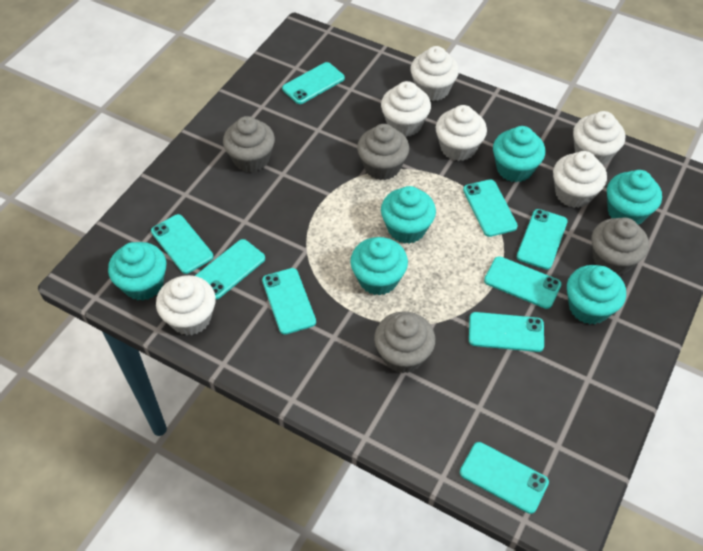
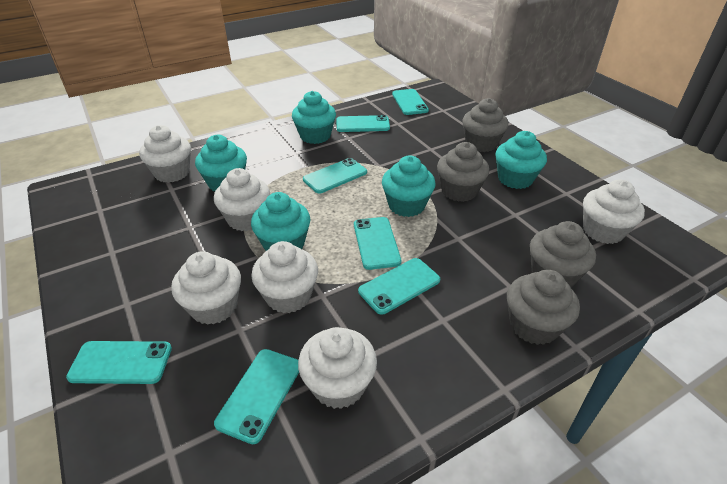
turquoise cupcake: [108,242,166,301] [350,237,408,296] [381,186,436,244] [493,126,545,182] [567,265,626,324] [607,170,662,224] = 6 -> [195,135,247,191] [251,192,311,251] [292,91,336,144] [382,156,436,217] [495,131,547,189] = 5
turquoise phone: [151,214,213,274] [195,239,265,299] [262,268,316,335] [282,62,345,104] [460,442,549,514] [463,179,518,237] [469,312,544,352] [484,256,561,309] [517,209,568,270] = 9 -> [66,341,172,384] [214,349,299,444] [303,158,367,193] [336,115,390,132] [354,217,401,270] [358,258,440,315] [392,89,429,115] = 7

